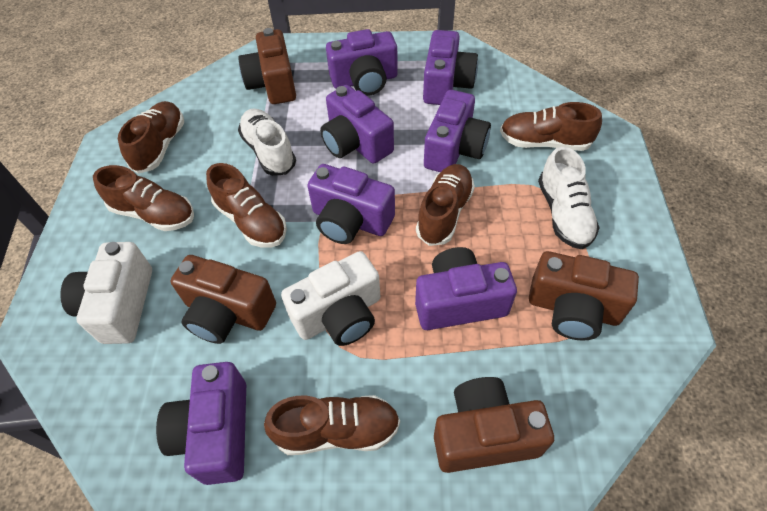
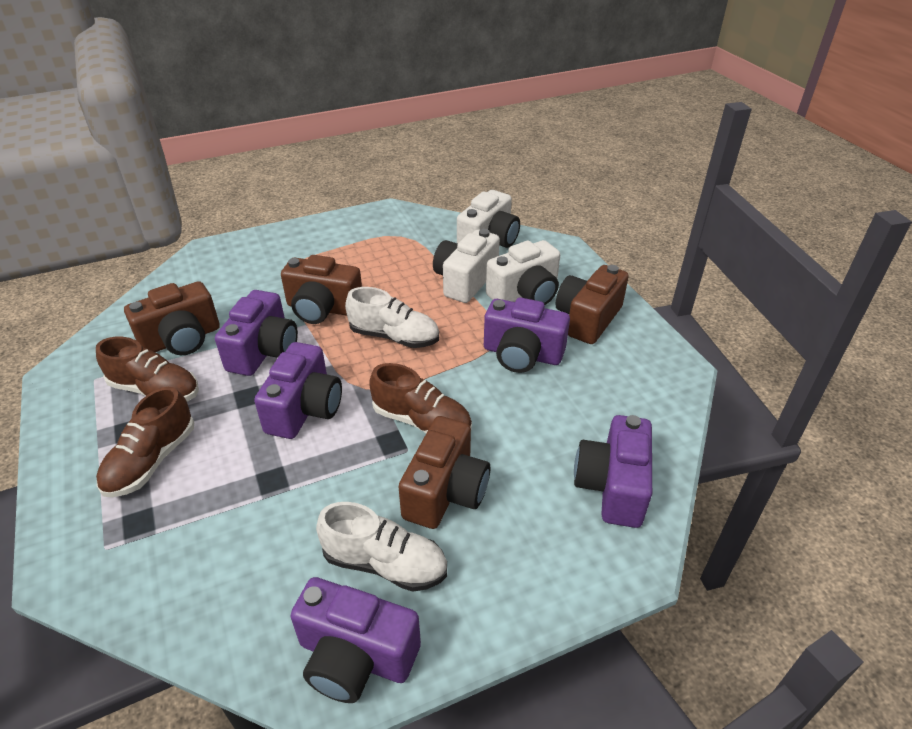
brown shoe: [93,165,194,231] [118,101,184,174] [206,163,287,248] [264,395,400,455] [416,164,475,246] [500,102,602,151] = 6 -> [96,337,199,401] [96,387,194,497] [369,363,472,433] = 3
purple camera: [156,362,246,485] [307,164,395,244] [320,85,394,164] [326,29,398,96] [415,247,517,330] [423,30,478,105] [424,90,491,172] = 7 -> [215,290,298,376] [254,342,342,439] [291,577,421,703] [484,297,570,373] [574,415,652,528] = 5
white camera: [60,242,152,344] [281,251,380,346] = 2 -> [433,229,500,303] [457,190,520,248] [486,240,560,305] = 3

